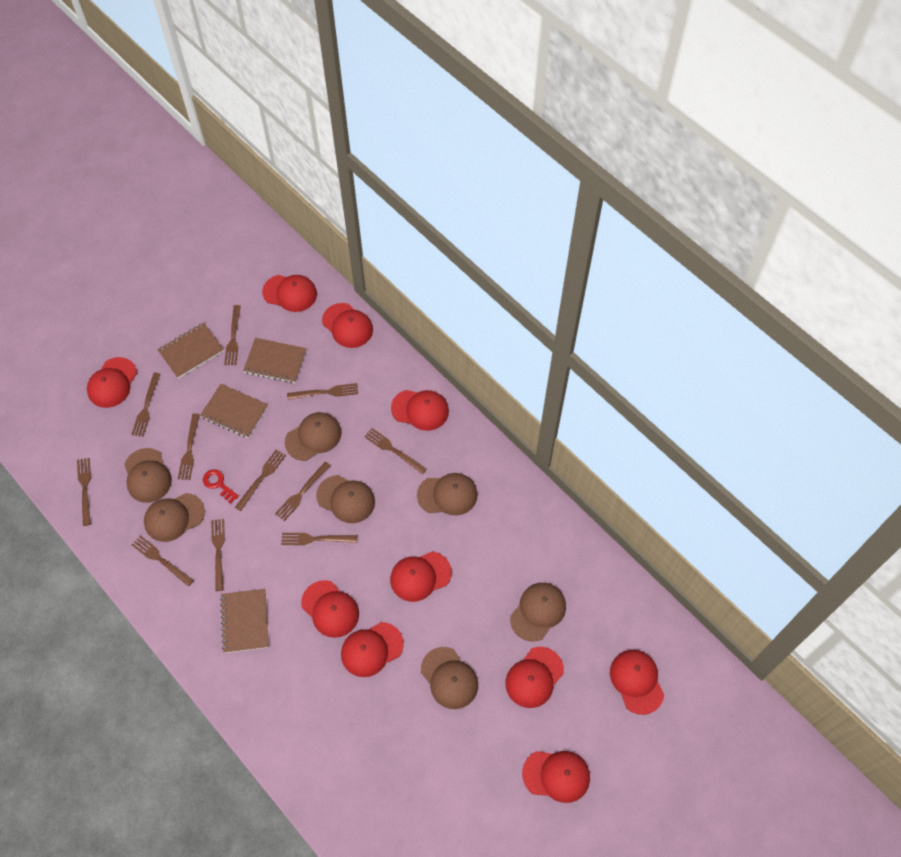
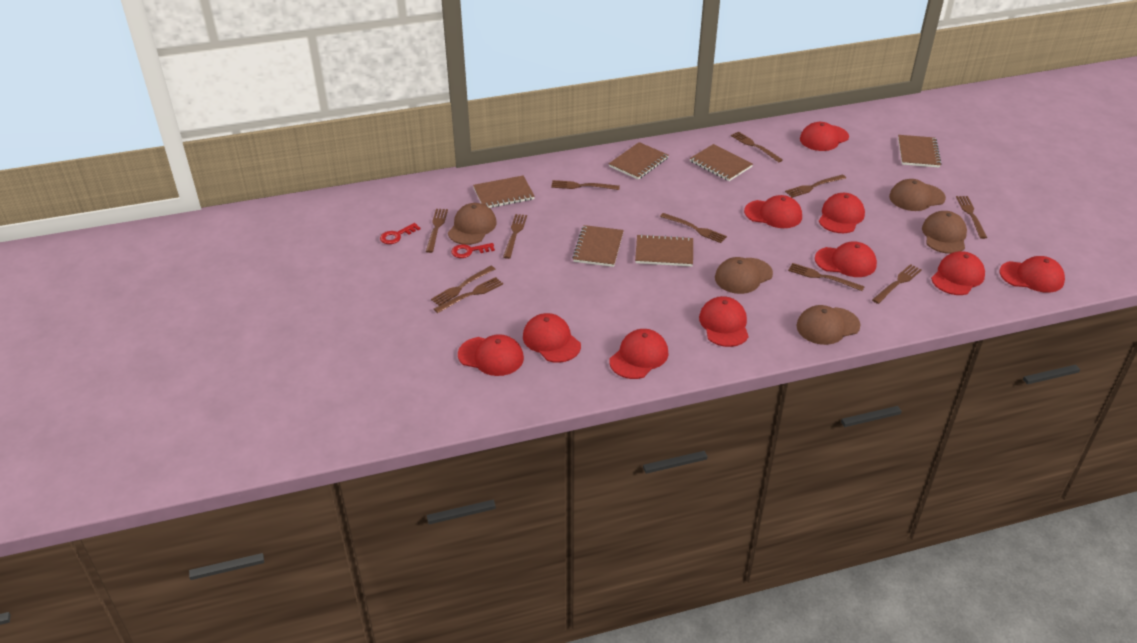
brown cap: [124,448,172,503] [144,493,205,542] [285,412,341,461] [316,475,375,523] [417,473,477,516] [421,647,478,709] [510,583,566,641] = 7 -> [448,203,497,245] [715,257,773,294] [796,305,860,345] [889,179,946,211] [922,211,967,254] = 5
brown notebook: [158,323,224,378] [200,384,268,438] [220,589,269,653] [243,338,306,383] = 4 -> [473,176,535,208] [572,225,624,267] [609,142,669,180] [635,234,693,266] [690,144,753,181] [898,135,942,168] = 6
red key: [203,469,239,504] = 1 -> [380,223,420,244] [451,243,495,258] = 2

